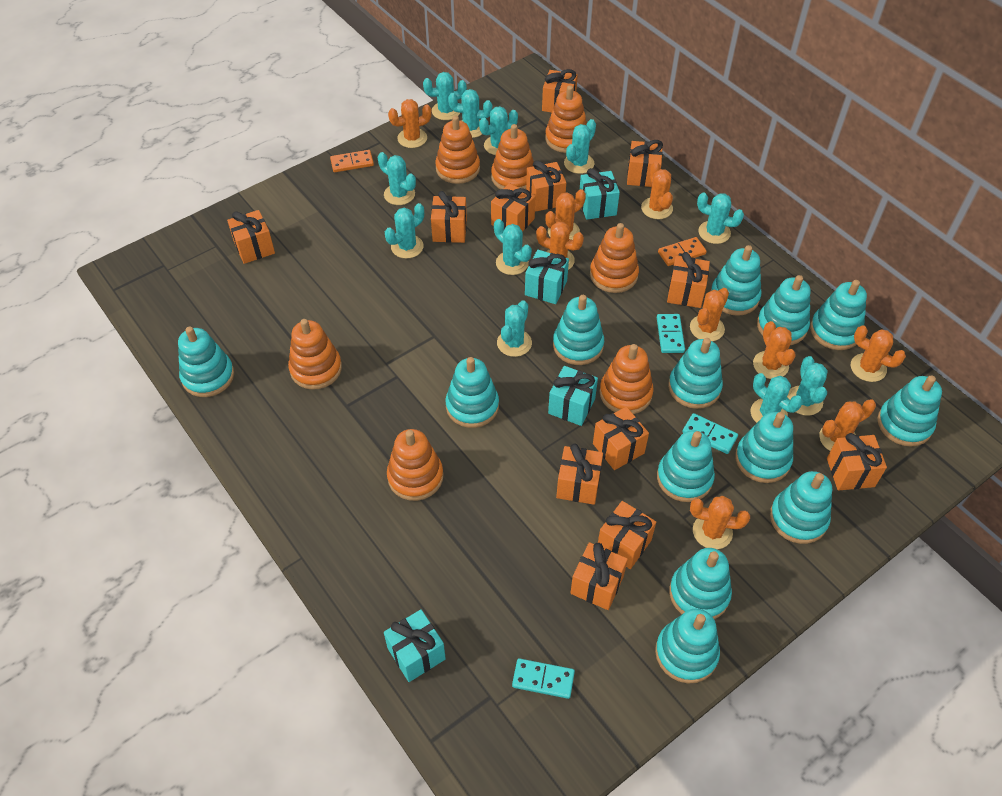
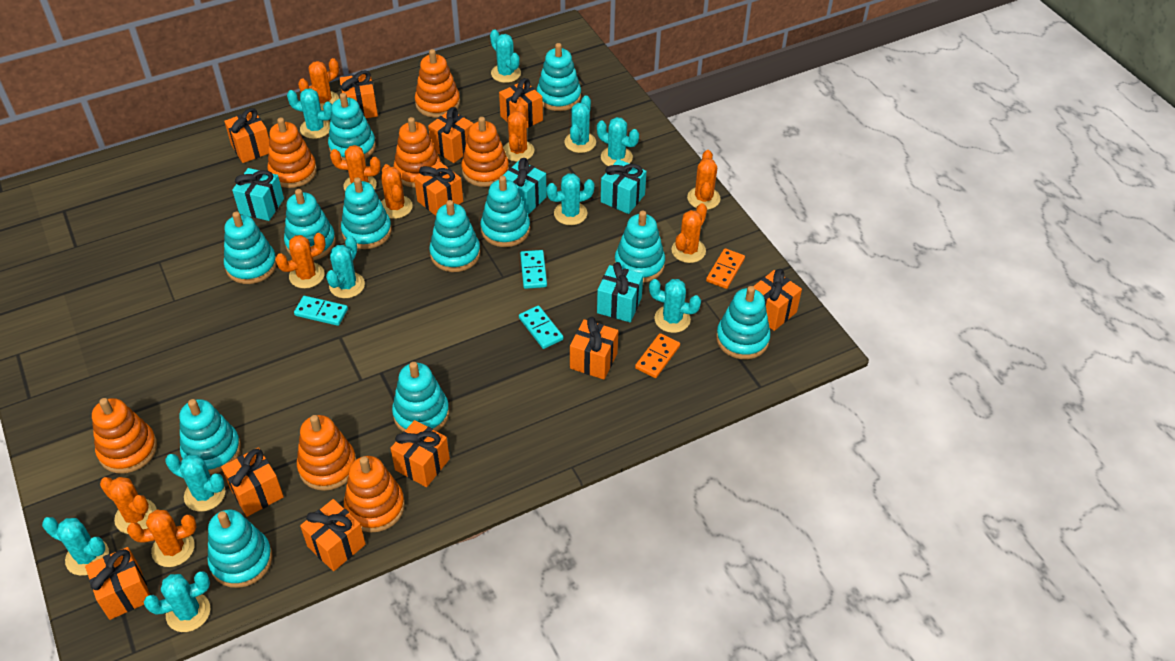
orange gift: [227,210,275,264] [431,191,467,243] [491,183,535,232] [526,160,566,212] [542,69,578,113] [556,443,603,505] [570,542,628,610] [593,407,649,470] [598,501,656,569] [627,140,663,187] [667,252,710,308] [827,433,887,491] = 12 -> [85,547,150,620] [221,448,284,517] [224,108,269,163] [300,499,366,571] [339,70,378,118] [390,420,450,487] [414,162,463,216] [428,107,474,163] [499,78,543,128] [570,317,618,380] [753,269,802,331] = 11
turquoise cactus: [378,152,416,205] [385,203,424,259] [423,72,467,120] [448,89,492,138] [479,106,518,155] [494,219,532,275] [497,300,532,357] [564,119,596,174] [697,193,744,244] [751,373,803,423] [787,356,828,416] = 11 -> [42,517,109,576] [144,571,210,632] [165,454,225,512] [287,88,332,139] [326,236,365,298] [490,29,521,83] [546,173,595,225] [564,96,596,153] [597,117,639,166] [649,279,701,333] = 10
turquoise stacking toy: [178,326,234,397] [445,357,499,428] [553,295,604,365] [655,608,720,684] [657,430,715,502] [668,338,723,409] [669,548,732,619] [711,245,761,316] [735,412,793,483] [757,275,811,345] [770,471,832,544] [810,280,867,350] [878,375,942,447] = 13 -> [179,399,241,474] [208,510,273,588] [224,212,277,284] [284,189,336,260] [328,93,376,160] [341,177,392,249] [392,362,449,432] [429,200,480,272] [481,176,530,247] [537,43,581,111] [615,210,665,283] [716,286,771,359] = 12

